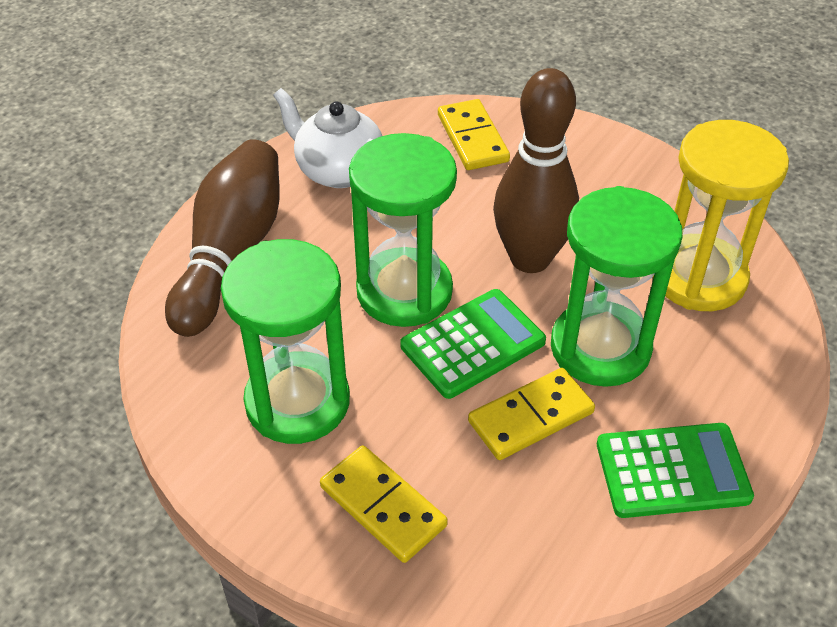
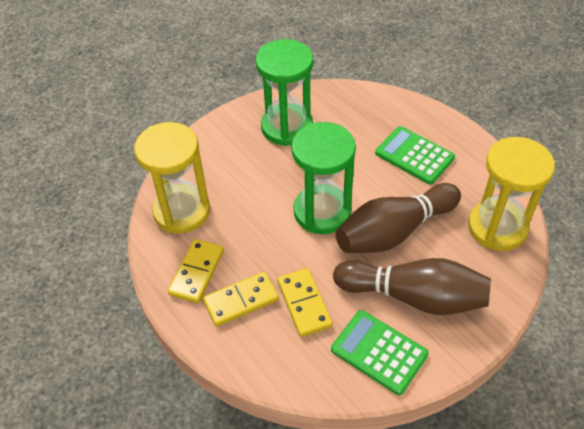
green hourglass: [221,239,350,444] [349,133,457,327] [551,186,682,387] = 3 -> [256,39,313,146] [291,122,356,234] = 2
white teapot: [273,88,382,188] = 1 -> none = 0
yellow hourglass: [653,120,789,311] = 1 -> [134,122,210,234] [468,137,555,251] = 2

